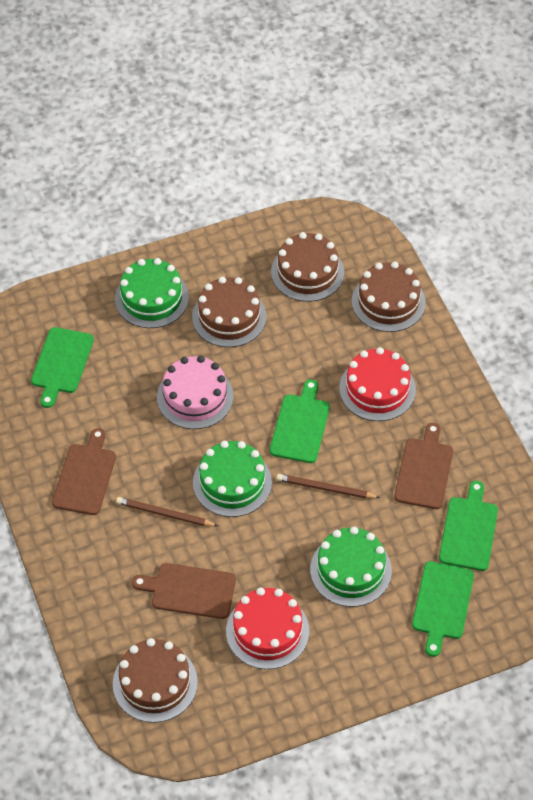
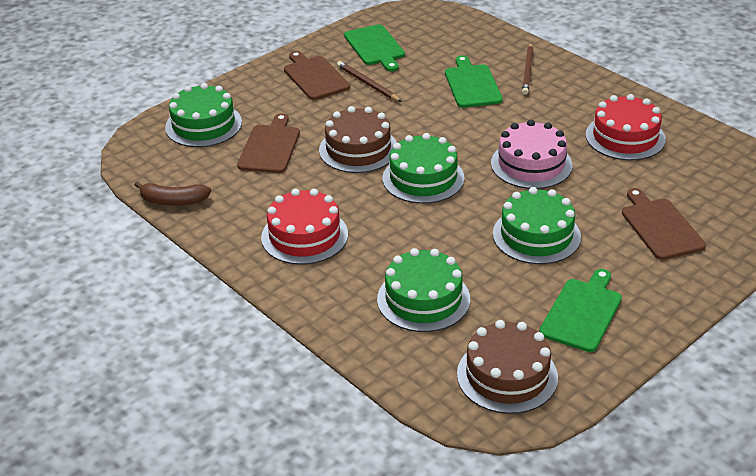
brown banana: none = 0 -> [135,181,211,206] = 1
brown cake: [113,638,198,723] [192,277,267,347] [271,232,344,302] [352,262,426,332] = 4 -> [319,106,397,173] [457,320,558,414] = 2
green cake: [115,258,189,328] [193,441,272,517] [310,527,392,607] = 3 -> [165,83,242,147] [377,248,470,332] [383,133,465,204] [493,187,581,264] = 4
green cutting board: [31,327,94,408] [270,379,330,463] [412,561,474,657] [439,481,498,571] = 4 -> [344,24,405,72] [445,55,503,108] [539,269,622,352] = 3

